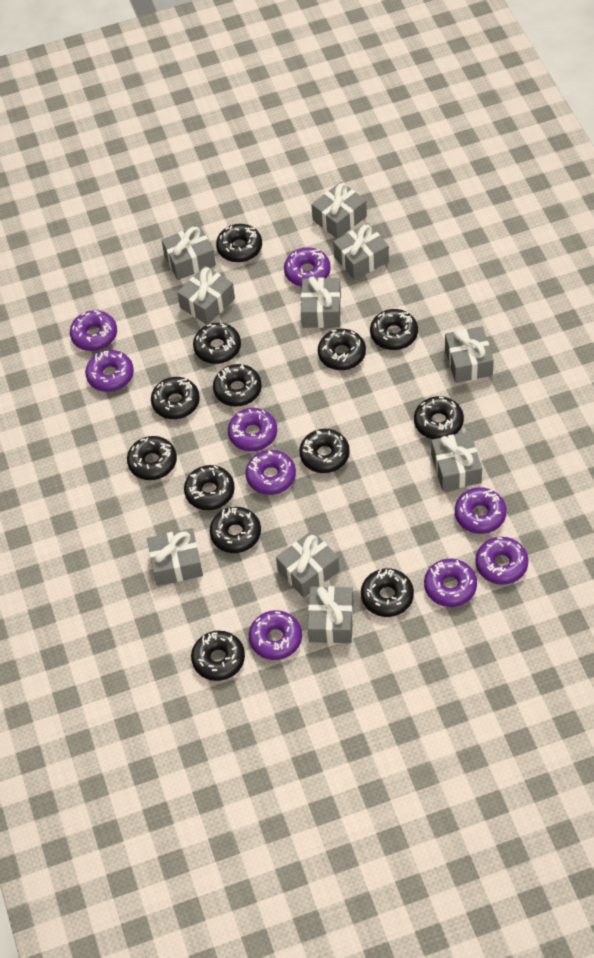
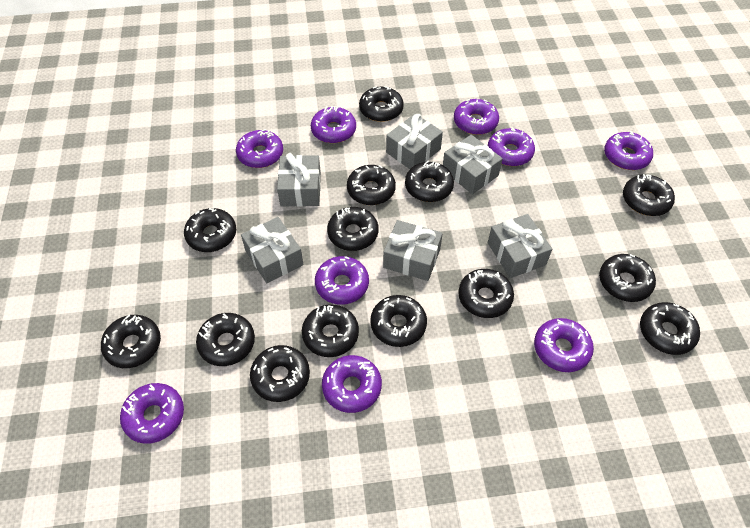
black donut: [127,436,177,480] [151,377,200,419] [184,465,235,510] [191,631,245,681] [193,323,241,364] [209,507,261,553] [213,364,262,407] [216,224,262,262] [299,429,350,473] [318,329,366,370] [361,568,414,617] [370,309,418,350] [414,396,464,439] = 13 -> [101,315,161,368] [184,208,236,252] [196,313,255,366] [250,345,310,402] [302,304,359,357] [327,207,379,251] [347,165,396,205] [359,86,404,122] [370,295,427,347] [405,160,454,202] [458,269,514,318] [599,254,656,302] [623,174,675,216] [640,302,700,355] = 14
grey gift: [147,528,203,586] [161,225,216,280] [177,266,235,325] [276,531,340,598] [301,276,341,328] [308,586,354,643] [311,182,367,239] [333,223,389,280] [431,432,482,491] [445,326,494,383] = 10 -> [241,217,303,283] [277,153,321,207] [383,220,443,281] [386,114,443,169] [443,135,503,194] [488,214,552,278] = 6

